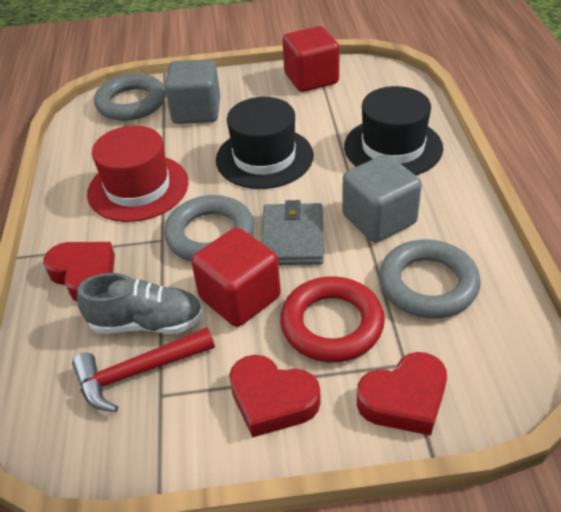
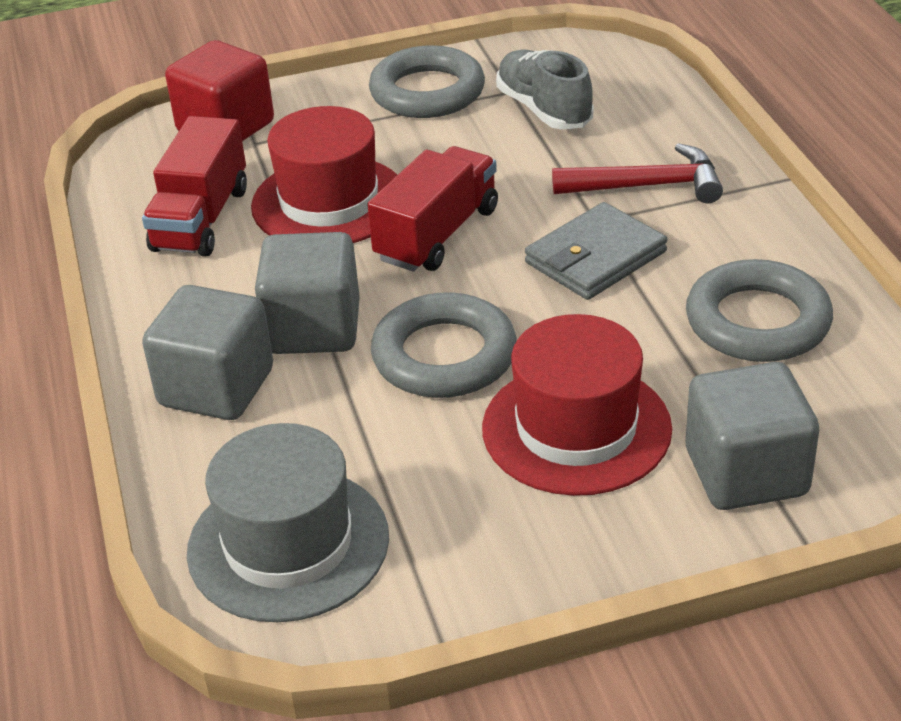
black hat: [216,97,314,189] [344,86,443,175] = 2 -> none = 0
grey cube: [164,59,220,124] [342,154,422,242] = 2 -> [142,285,273,420] [255,232,360,354] [686,362,819,510] = 3
grey hat: none = 0 -> [187,423,389,622] = 1
red cube: [191,227,281,327] [282,26,339,92] = 2 -> [165,40,274,141] = 1
red hat: [87,126,189,222] = 1 -> [251,106,397,243] [482,314,672,496] = 2
red heart: [43,242,115,301] [229,355,321,438] [357,352,447,435] = 3 -> none = 0
red ring: [280,276,385,362] = 1 -> none = 0
red truck: none = 0 -> [142,116,247,257] [367,146,498,272] = 2

